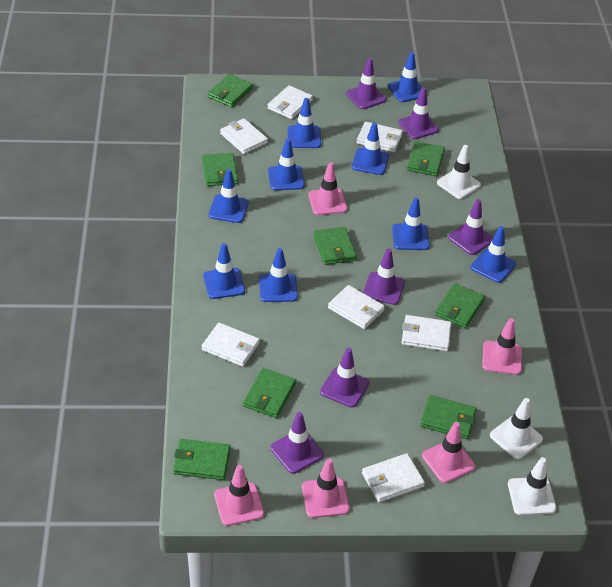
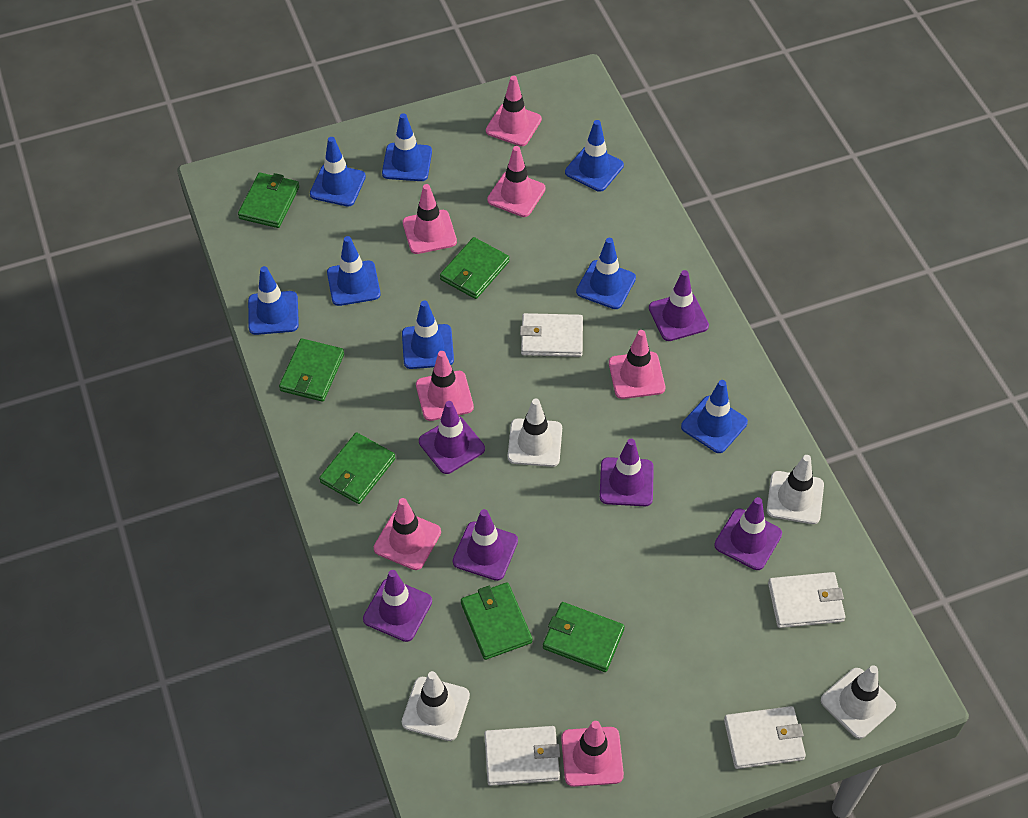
blue traffic cone: [203,243,245,299] [209,169,249,223] [259,248,298,302] [268,139,305,190] [288,98,321,148] [352,122,389,175] [388,52,427,102] [392,197,430,250] [470,226,516,283] = 9 -> [248,266,299,335] [310,137,366,207] [327,236,381,306] [382,113,432,181] [402,301,454,369] [565,120,624,192] [576,238,636,309] [681,380,748,453] = 8
green wallet: [173,439,230,480] [202,153,238,186] [208,74,253,107] [243,368,296,418] [314,227,357,265] [407,141,445,176] [420,395,477,439] [435,283,485,328] = 8 -> [238,172,299,228] [279,338,344,402] [319,432,395,504] [440,237,509,299] [461,582,532,660] [543,602,625,672] = 6
pink traffic cone: [214,465,264,526] [302,459,349,518] [308,162,347,215] [422,422,475,483] [482,318,522,375] = 5 -> [374,498,441,570] [403,184,457,254] [416,351,474,421] [486,76,542,146] [487,146,546,217] [561,721,624,787] [609,330,665,399] = 7
white traffic cone: [437,145,481,199] [490,398,543,459] [508,457,556,515] = 3 -> [402,671,470,741] [508,398,562,467] [767,455,824,524] [821,665,896,739] = 4
white wallet: [202,323,260,367] [220,118,268,154] [268,85,313,119] [328,285,385,329] [357,122,403,152] [362,453,425,502] [401,315,452,351] = 7 -> [484,726,560,786] [520,313,583,357] [724,706,806,769] [768,572,846,628] = 4

